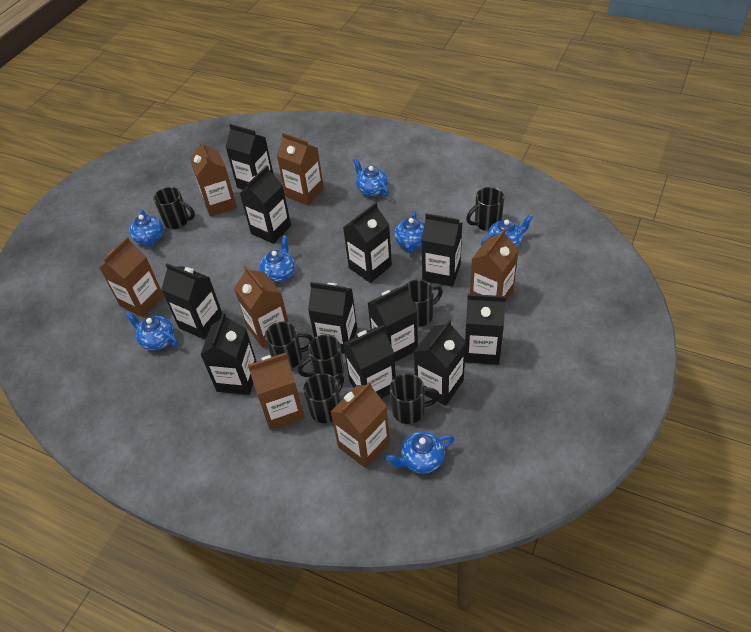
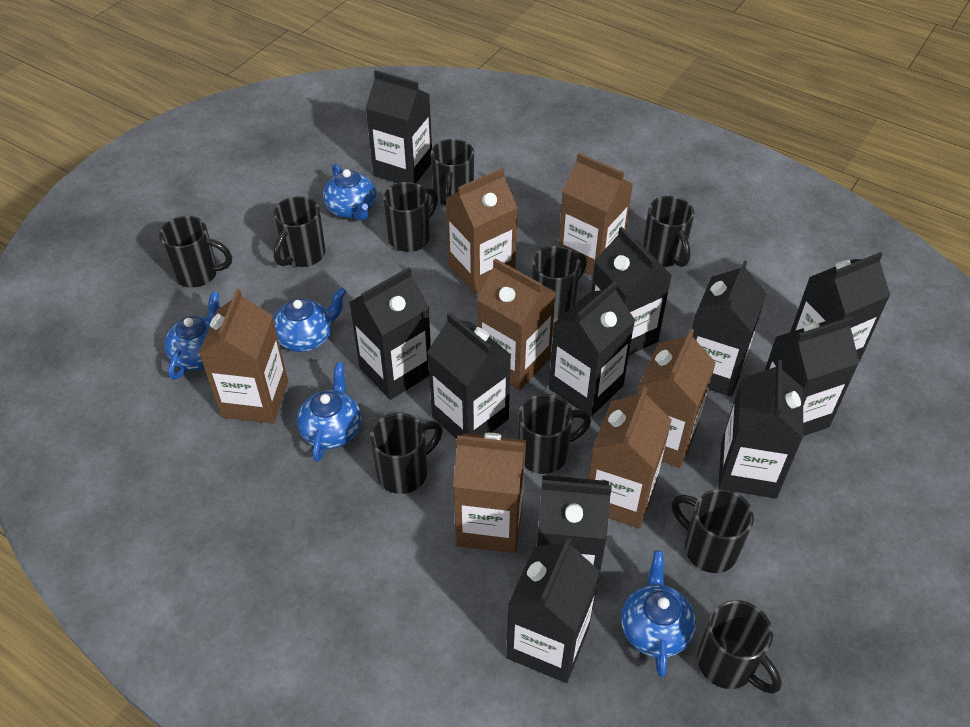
black mug: [153,187,195,229] [265,322,314,369] [298,335,344,381] [304,373,344,423] [390,373,440,424] [405,279,443,327] [466,187,504,231] = 7 -> [159,216,232,287] [273,196,325,267] [370,413,443,494] [383,182,438,252] [431,139,474,205] [518,394,591,474] [532,246,587,319] [643,196,694,267] [671,489,754,573] [697,600,782,694] = 10
blue teapot: [125,311,178,350] [129,209,164,247] [260,235,295,283] [353,158,389,196] [386,431,455,474] [394,211,425,253] [481,214,533,247] = 7 -> [165,291,220,380] [273,287,347,352] [297,362,361,462] [323,164,376,221] [621,550,696,677] = 5

